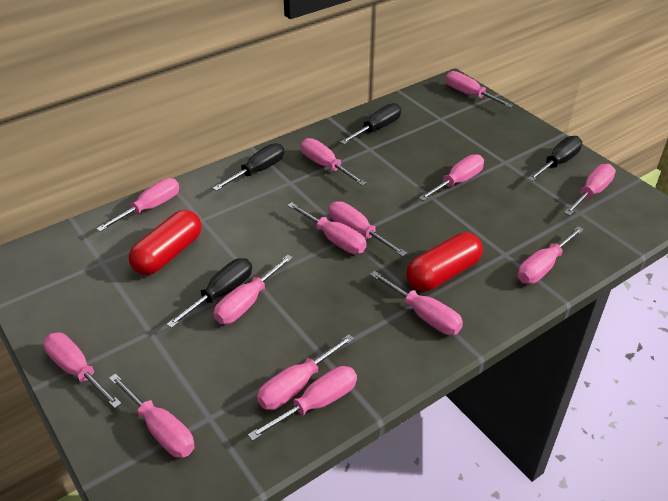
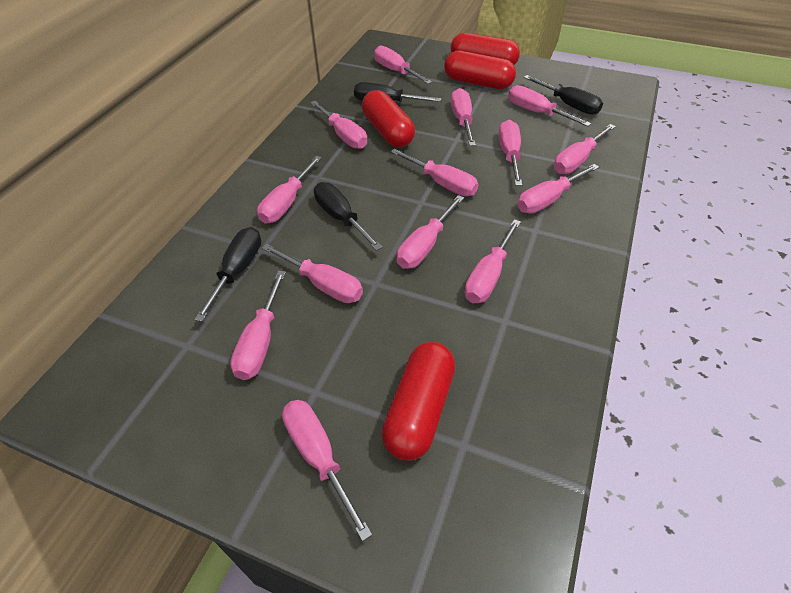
red capsule: [129,210,202,275] [406,232,483,291] = 2 -> [362,90,415,147] [382,342,455,461] [444,51,516,89] [450,33,520,65] = 4

